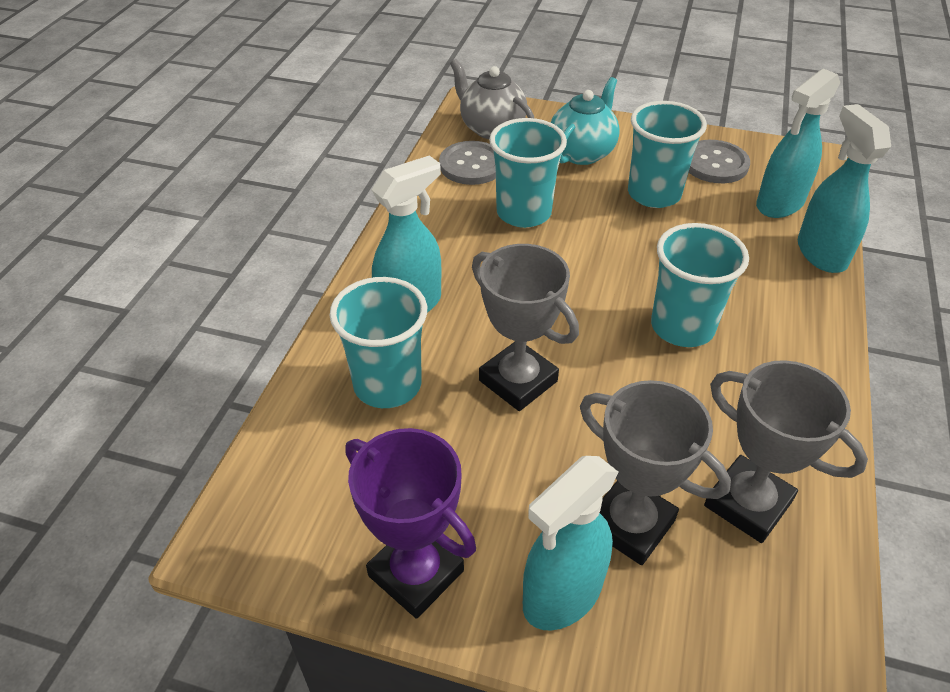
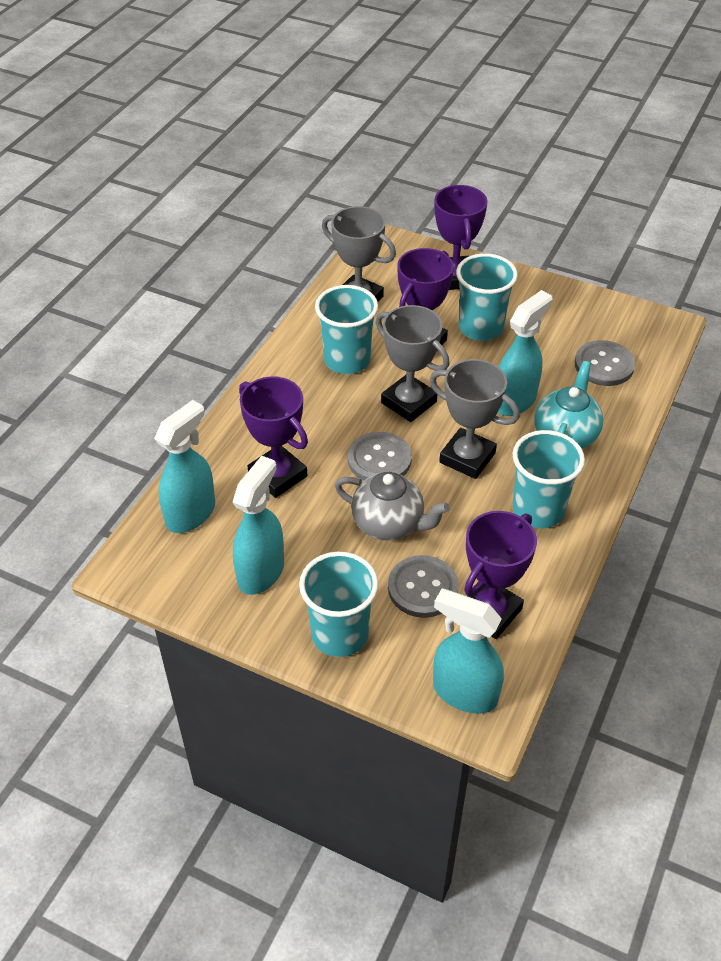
grey button: [439,141,496,185] [689,140,750,183] = 2 -> [348,432,412,481] [388,555,459,618] [575,340,635,386] = 3
purple trophy: [345,428,476,619] = 1 -> [239,376,308,498] [397,248,454,351] [434,185,488,290] [464,511,537,639] = 4

